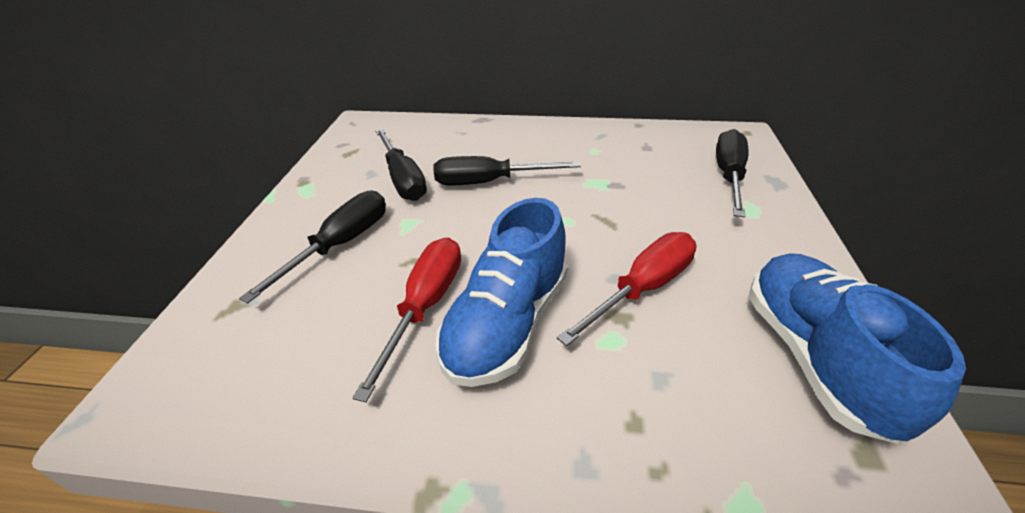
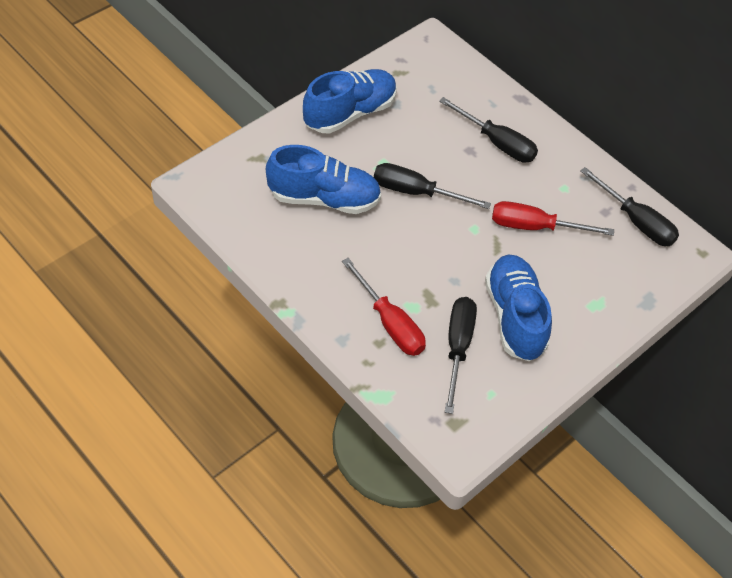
blue shoe: [435,198,568,387] [748,253,966,444] = 2 -> [266,145,381,214] [303,69,397,134] [485,254,552,362] = 3

